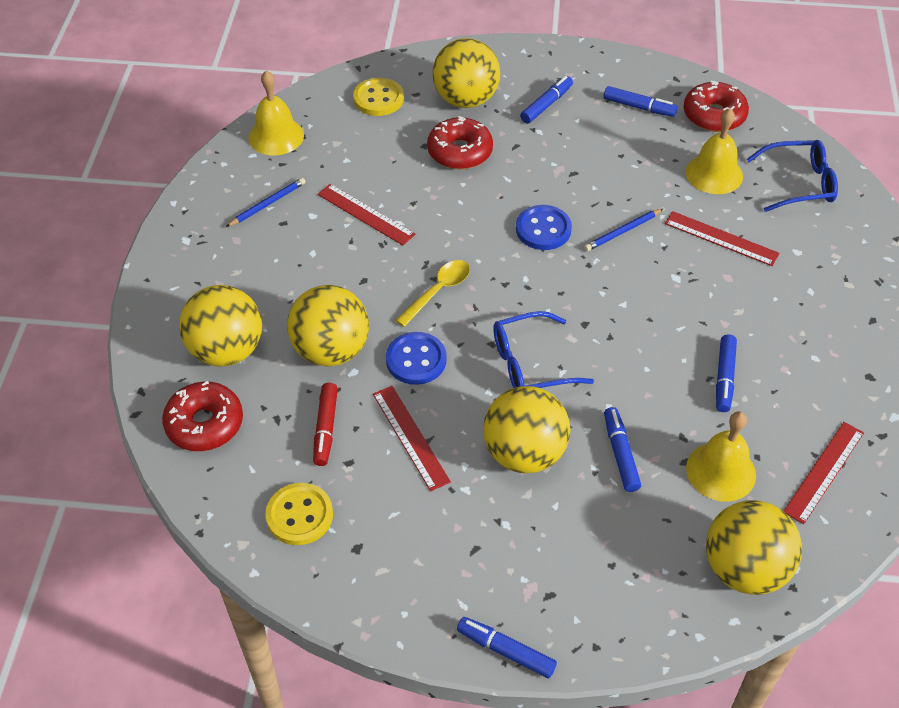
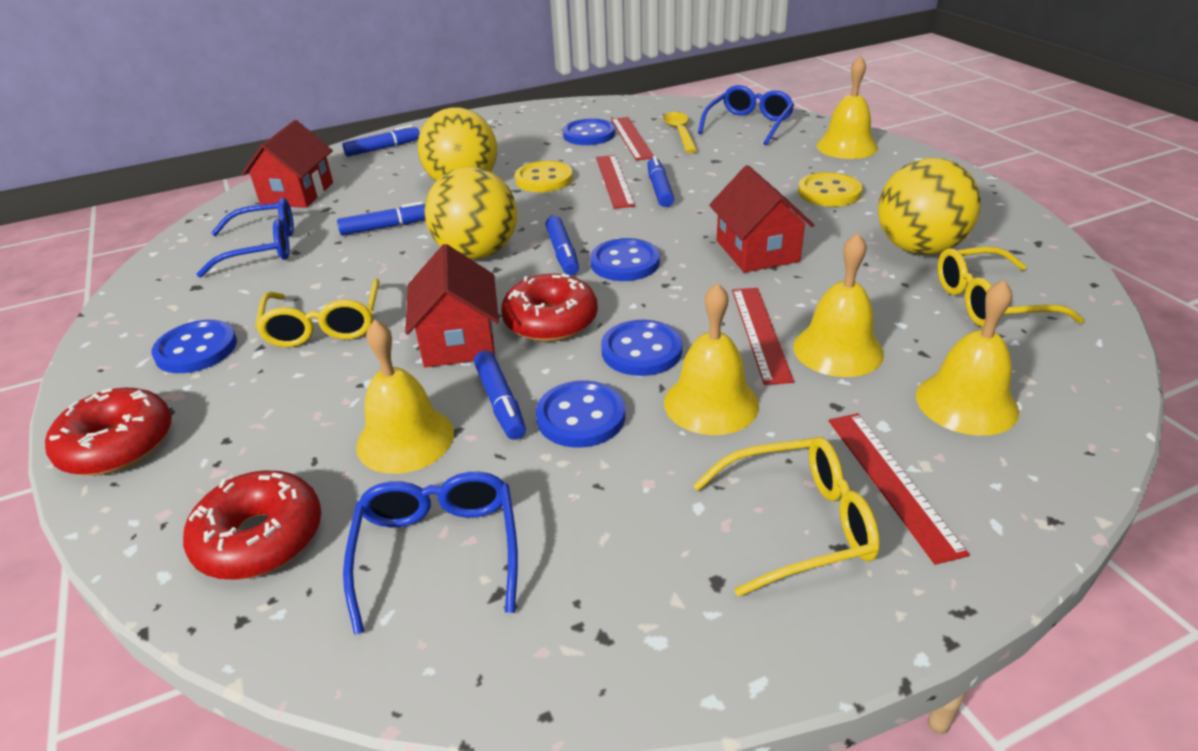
blue button: [386,332,446,385] [516,205,572,250] = 2 -> [151,320,237,373] [536,380,625,448] [563,119,615,145] [590,238,660,281] [601,320,683,376] = 5
blue glasses: [493,311,594,388] [746,140,838,212] = 2 -> [196,198,294,277] [343,472,518,635] [698,85,794,146] = 3
blue pencil: [226,178,306,227] [584,209,663,251] = 2 -> none = 0
red house: none = 0 -> [242,120,333,208] [405,244,499,367] [709,165,815,273] = 3
red marker: [313,383,338,466] = 1 -> none = 0
yellow ball: [179,285,262,367] [287,285,369,367] [433,38,500,108] [483,386,570,473] [706,500,802,595] = 5 -> [418,107,497,181] [425,166,517,259] [878,158,981,254] = 3
yellow bell: [248,70,304,156] [686,108,743,194] [686,411,756,502] = 3 -> [356,319,454,474] [664,283,759,435] [793,233,884,377] [816,56,878,159] [916,280,1019,436] = 5
yellow glasses: none = 0 -> [255,279,380,347] [693,437,880,597] [937,247,1085,327] = 3

